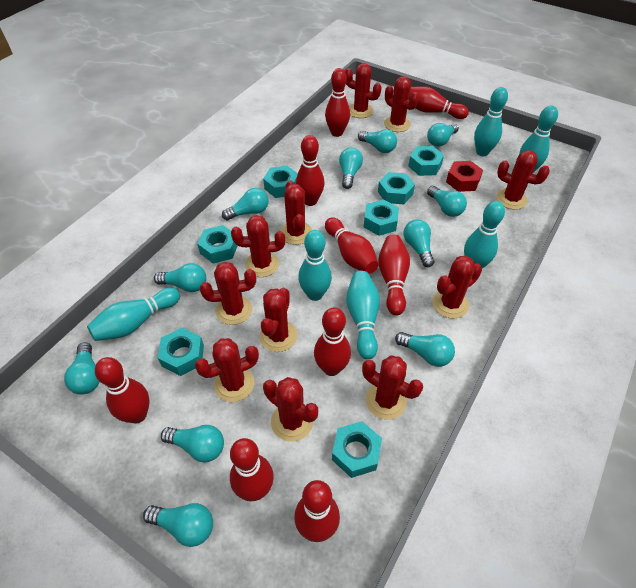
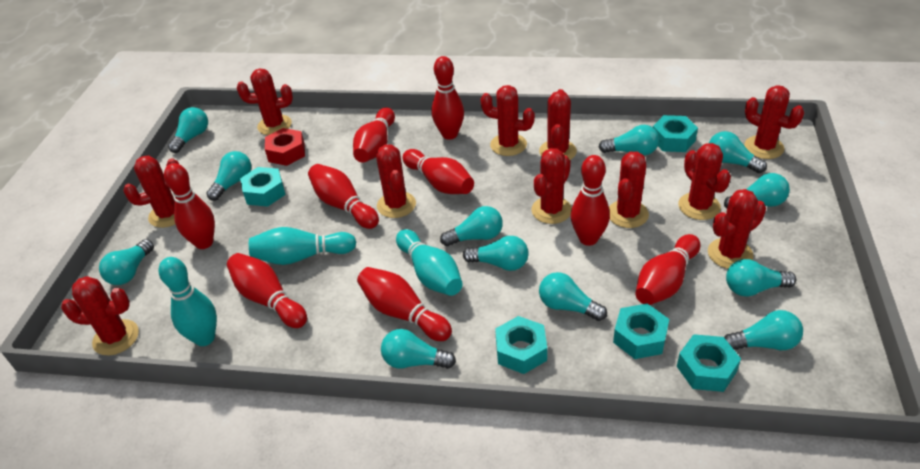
turquoise bowling pin: [87,287,180,341] [298,230,332,301] [346,271,380,359] [464,201,505,269] [474,87,508,156] [519,106,558,173] = 6 -> [159,257,217,346] [249,227,356,265] [396,229,463,296] = 3
turquoise light bulb: [64,342,100,394] [143,503,213,547] [154,263,206,292] [161,425,224,463] [222,188,268,221] [339,148,363,189] [358,129,397,153] [395,332,455,367] [404,219,434,267] [427,123,459,147] [427,186,467,217] = 11 -> [99,239,154,285] [168,107,208,153] [206,151,251,201] [381,329,456,369] [440,206,503,246] [463,236,529,271] [539,272,607,321] [599,125,659,155] [709,131,767,173] [724,173,790,209] [724,310,803,350] [726,259,796,297] = 12
turquoise nut: [157,328,204,376] [197,225,237,264] [263,166,298,198] [332,421,382,478] [364,199,399,236] [378,172,415,204] [408,146,444,176] = 7 -> [240,167,285,207] [495,316,547,374] [613,303,669,359] [653,115,698,152] [677,334,741,392] = 5

